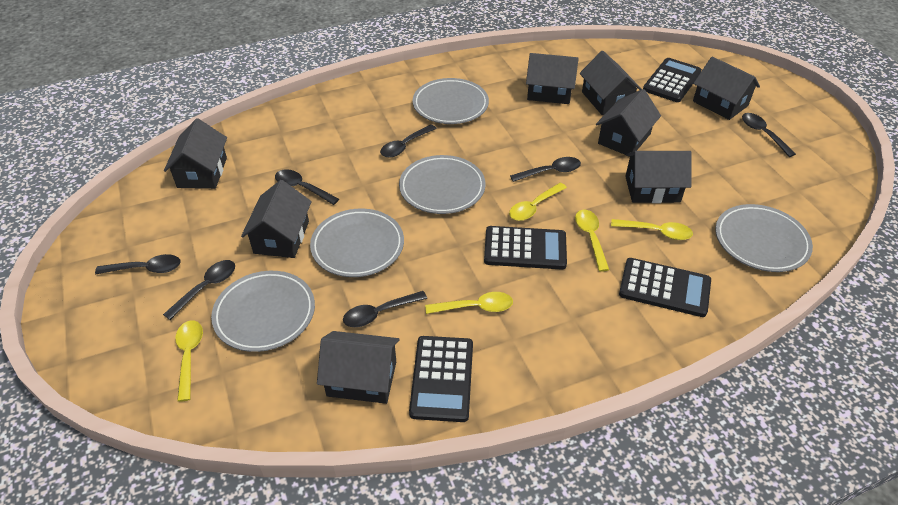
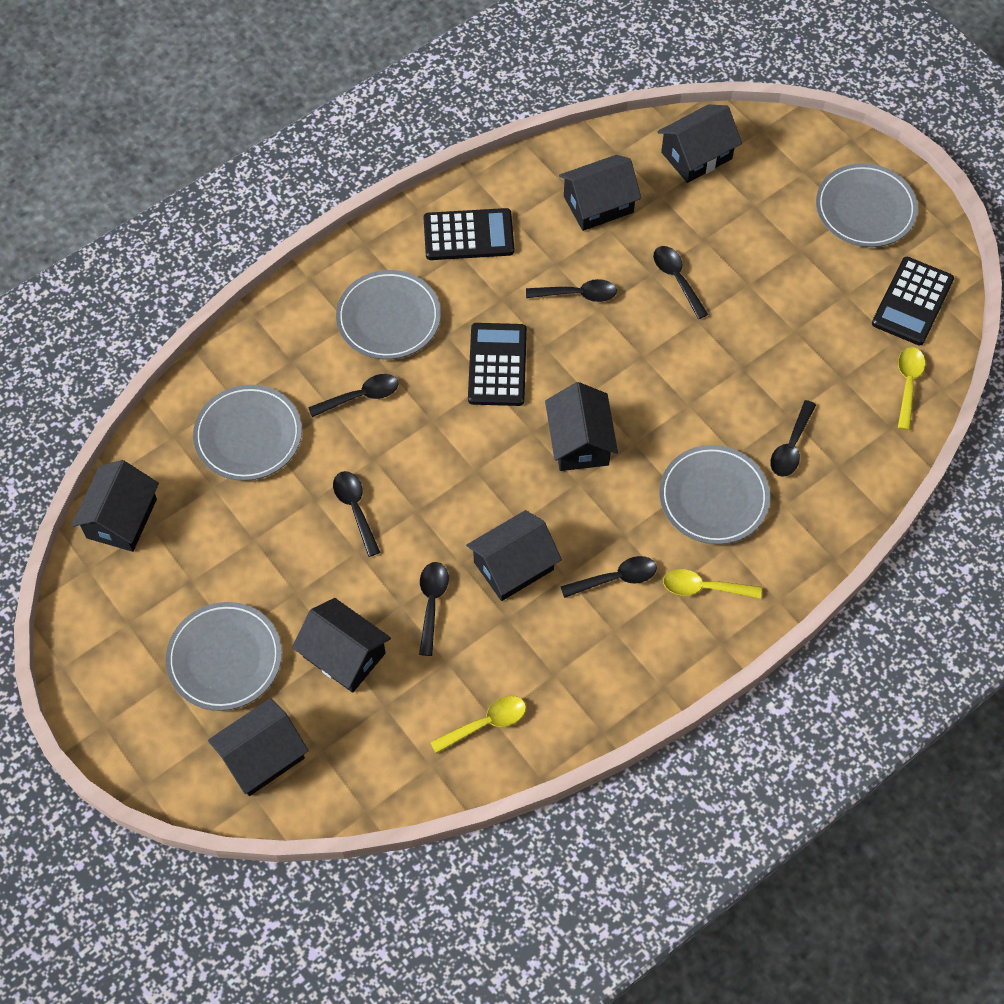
black calculator: [409,336,473,422] [484,226,567,270] [619,258,711,317] [643,58,702,102] = 4 -> [423,208,514,260] [468,323,527,406] [872,257,954,345] = 3
black house: [164,118,227,189] [241,180,312,258] [317,331,400,404] [526,53,579,104] [580,51,642,115] [596,89,661,157] [625,151,692,203] [693,57,760,120] = 8 -> [71,460,159,552] [208,698,308,796] [292,598,391,693] [466,510,562,601] [545,382,618,471] [559,155,641,231] [657,104,742,183] = 7
yellow spoon: [175,320,203,402] [425,292,513,314] [509,183,567,221] [575,210,609,272] [611,219,693,240] = 5 -> [430,696,526,754] [663,569,762,599] [898,347,925,430] = 3

